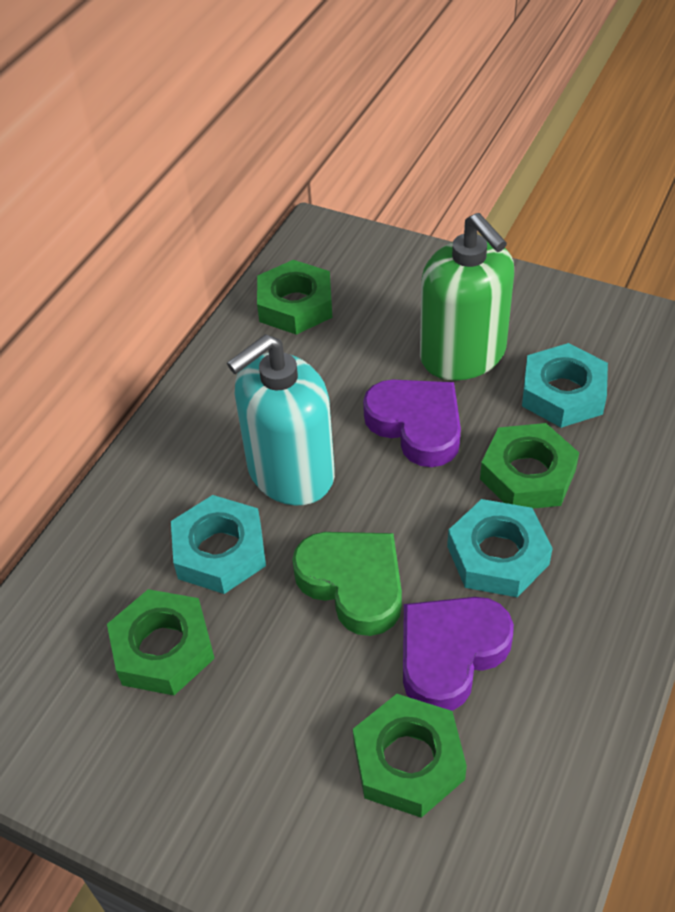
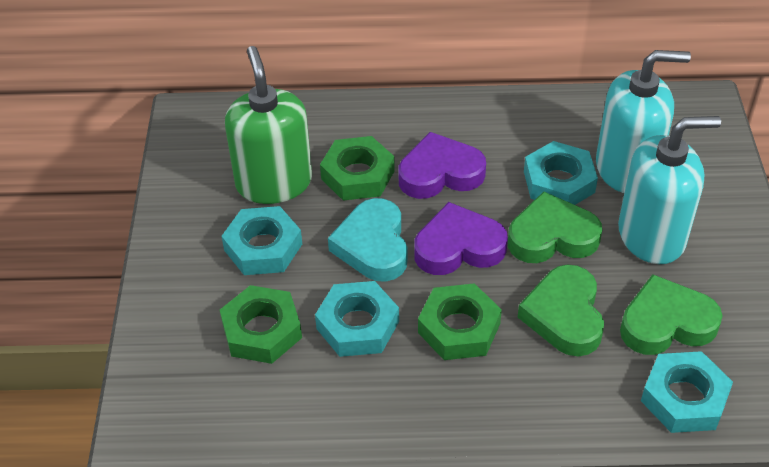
green heart: [292,532,402,636] = 1 -> [508,192,602,263] [518,264,604,356] [620,274,722,355] = 3
green nut: [107,589,215,695] [257,260,332,335] [353,694,467,818] [480,423,579,509] = 4 -> [220,285,302,364] [320,136,395,201] [418,283,502,360] = 3
turquoise heart: none = 0 -> [328,198,408,282] = 1
turquoise nut: [171,495,266,594] [447,499,553,597] [522,343,608,428] = 3 -> [221,206,302,275] [315,281,399,357] [524,141,598,205] [641,351,733,433] = 4
turquoise soap dispenser: [227,334,335,505] = 1 -> [596,50,691,193] [618,116,721,264] = 2

